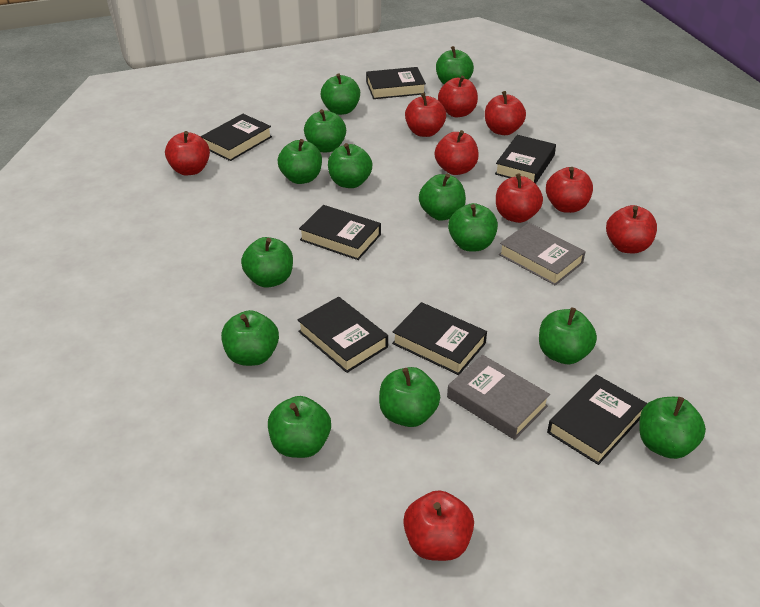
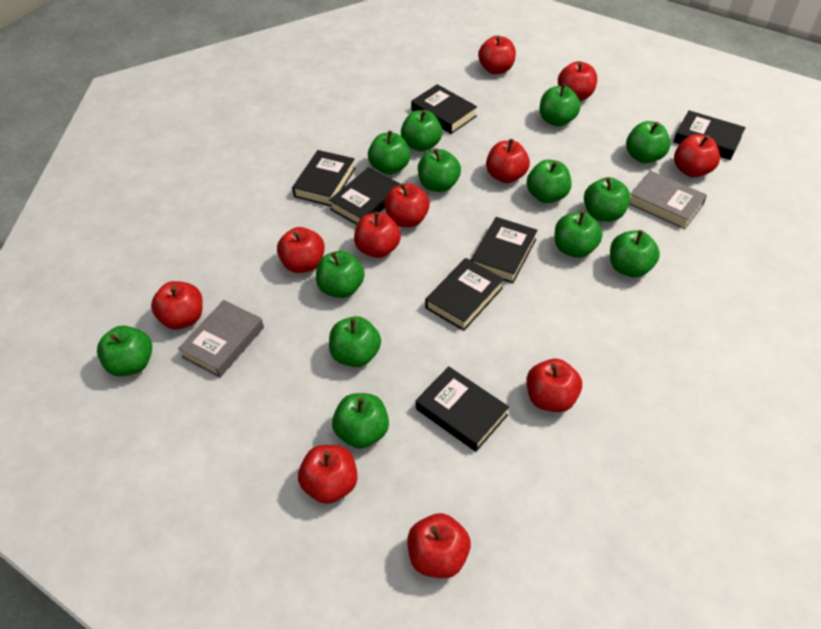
red apple: [165,131,210,175] [403,490,474,561] [405,93,446,137] [435,130,479,175] [438,76,478,117] [485,91,526,135] [496,173,543,223] [546,167,593,213] [606,205,657,253] = 9 -> [151,281,203,330] [277,227,325,273] [298,445,358,504] [354,212,401,258] [384,183,430,227] [407,513,471,578] [478,35,516,74] [486,139,530,183] [526,359,582,412] [558,61,597,101] [674,134,720,177] = 11

